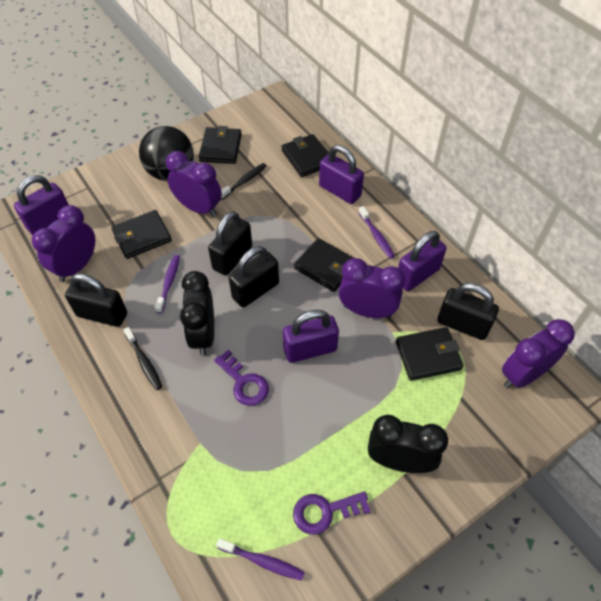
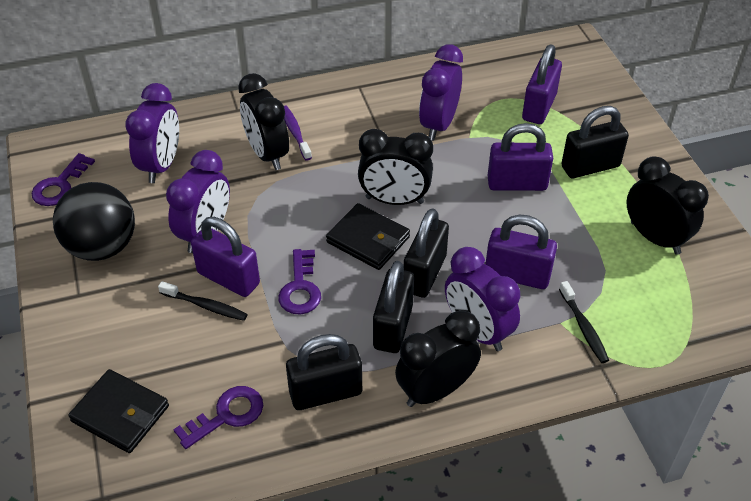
black clock: [180,271,214,355] [368,415,448,473] = 2 -> [238,73,289,170] [358,129,433,205] [395,310,481,407] [626,156,709,255] = 4
black wallet: [111,210,172,259] [199,126,242,164] [282,134,329,177] [294,238,353,292] [396,327,464,381] = 5 -> [68,369,169,453] [326,203,410,270] = 2
purple key: [214,350,269,406] [293,491,371,535] = 2 -> [32,153,95,206] [173,386,263,449] [278,249,321,314] = 3
purple toothbrush: [155,255,180,314] [216,538,305,581] [358,206,395,259] = 3 -> [284,106,312,161] = 1

